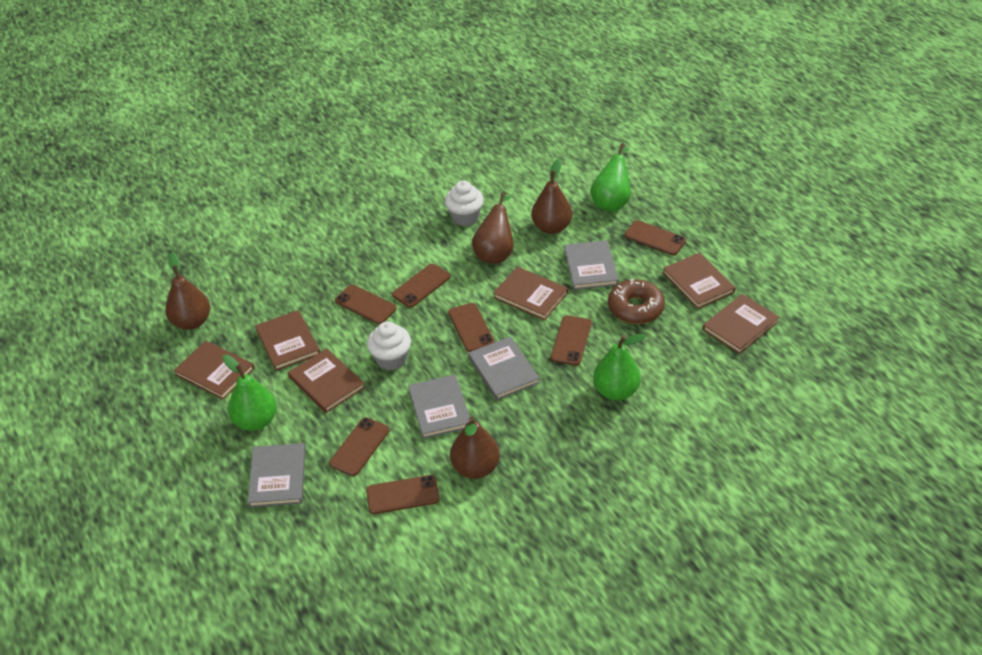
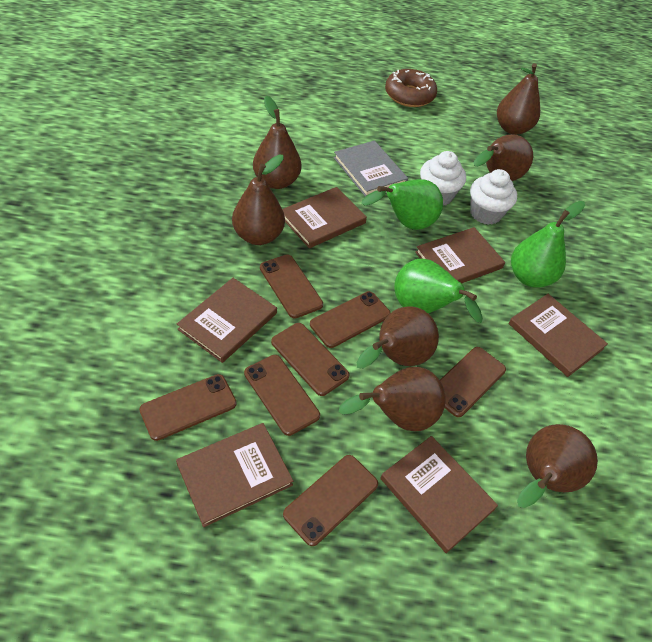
brown pear: [165,252,210,330] [450,416,500,479] [472,192,514,264] [531,159,572,234] = 4 -> [232,155,285,245] [253,96,301,189] [339,367,445,431] [357,307,439,369] [474,134,533,181] [497,63,540,135] [517,424,598,508] = 7
grey book: [248,443,305,508] [408,375,470,439] [468,336,540,400] [564,240,619,290] = 4 -> [334,141,408,197] = 1

